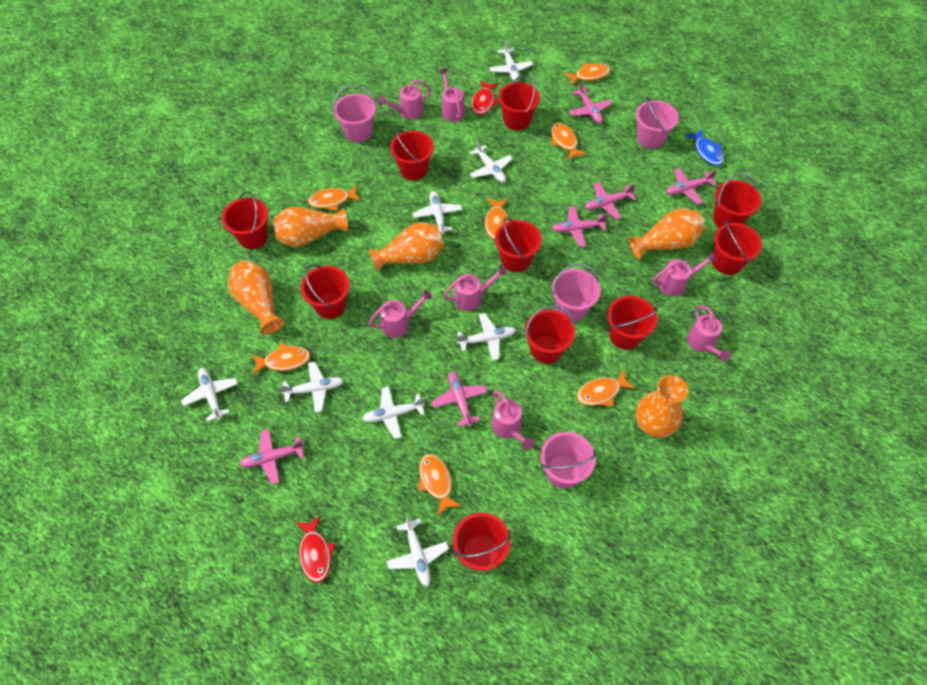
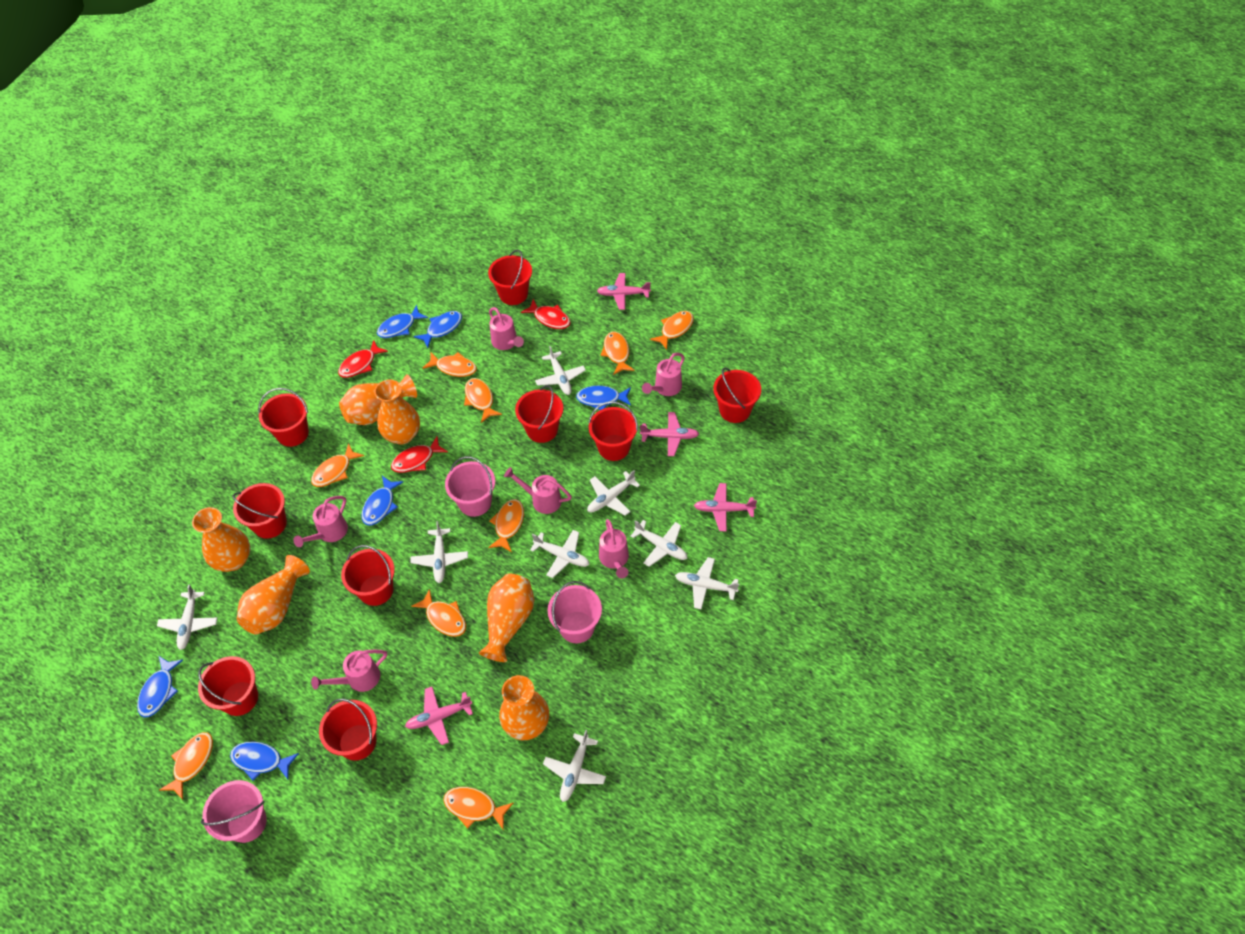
blue fish: [685,129,724,166] = 1 -> [137,656,183,717] [230,741,299,781] [361,476,403,525] [377,305,428,338] [414,311,462,348] [576,386,631,410] = 6
orange fish: [252,343,310,375] [308,185,361,211] [418,454,462,516] [485,198,514,239] [551,123,586,161] [564,63,610,86] [577,369,636,406] = 7 -> [159,732,213,800] [311,443,364,487] [411,589,466,637] [423,352,477,377] [443,787,513,830] [464,378,502,423] [488,499,524,552] [600,332,635,375] [650,311,694,350] = 9
orange vase: [228,260,285,335] [273,207,348,247] [369,222,444,272] [629,208,705,260] [636,375,688,437] = 5 -> [192,507,250,572] [237,555,310,634] [339,374,417,425] [374,380,420,445] [479,574,534,662] [499,675,549,740] = 6
pink bucket: [333,85,376,142] [540,432,596,489] [552,264,601,322] [636,96,679,149] = 4 -> [201,780,267,843] [445,456,495,517] [548,581,602,643] = 3
pink plane: [239,429,305,484] [431,371,487,427] [552,206,608,247] [569,81,612,124] [585,182,636,220] [666,168,717,205] = 6 -> [405,687,473,745] [597,273,651,310] [640,412,699,456] [694,483,757,531] = 4
pink watering can: [368,290,432,338] [378,80,431,120] [439,68,465,122] [443,265,507,311] [491,391,534,450] [653,252,717,296] [687,305,731,362] = 7 -> [293,496,348,547] [311,650,387,692] [489,307,524,350] [504,467,572,514] [599,519,629,579] [642,353,685,396] = 6
red bucket: [222,191,268,249] [300,264,349,319] [390,129,434,180] [453,513,511,571] [495,218,542,272] [498,75,540,130] [525,305,575,364] [607,296,658,350] [712,221,762,275] [713,173,761,228] = 10 -> [198,656,258,716] [232,483,287,539] [258,388,309,447] [319,698,377,761] [341,545,395,606] [488,249,532,305] [515,385,563,443] [588,402,638,461] [713,368,761,423] = 9
red fish: [295,515,336,582] [471,80,499,115] = 2 -> [338,340,388,378] [391,437,448,473] [521,299,571,329] = 3

